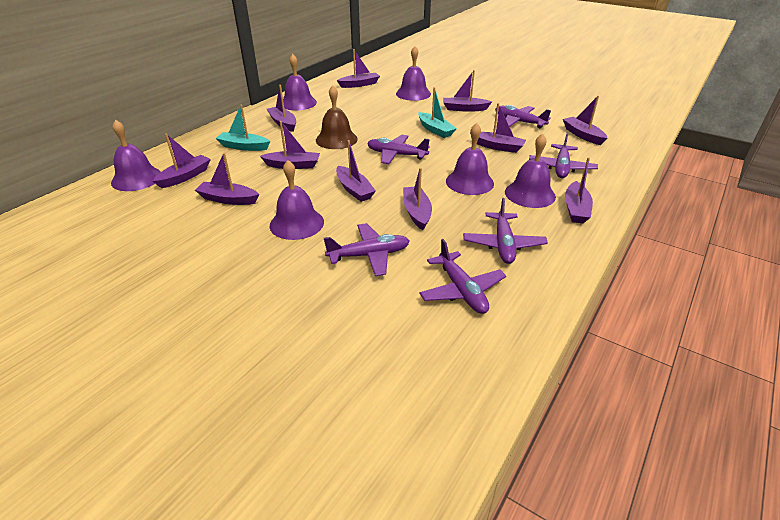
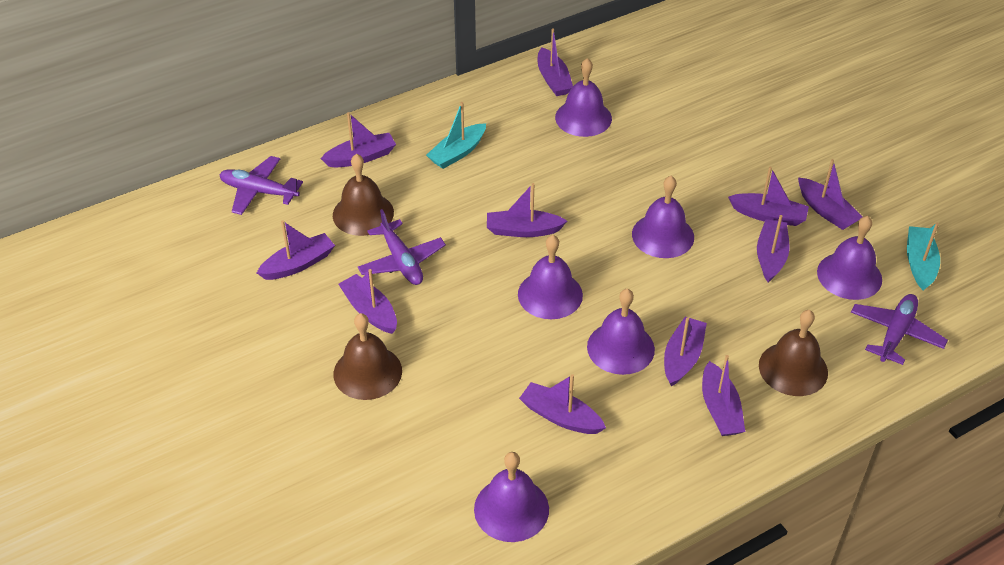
brown bell: [316,85,358,149] = 1 -> [333,154,394,236] [333,313,402,400] [759,310,828,396] = 3
purple plane: [324,223,410,276] [367,135,430,164] [419,239,506,314] [463,198,548,264] [495,105,551,128] [529,132,598,178] = 6 -> [219,156,303,215] [358,209,446,285] [851,294,948,365] = 3

